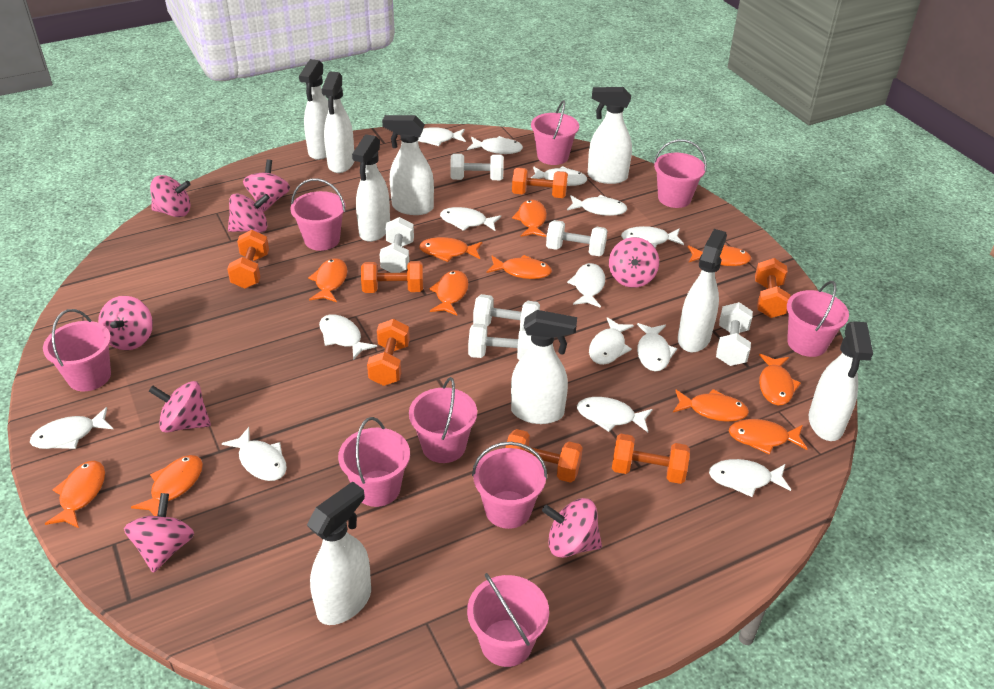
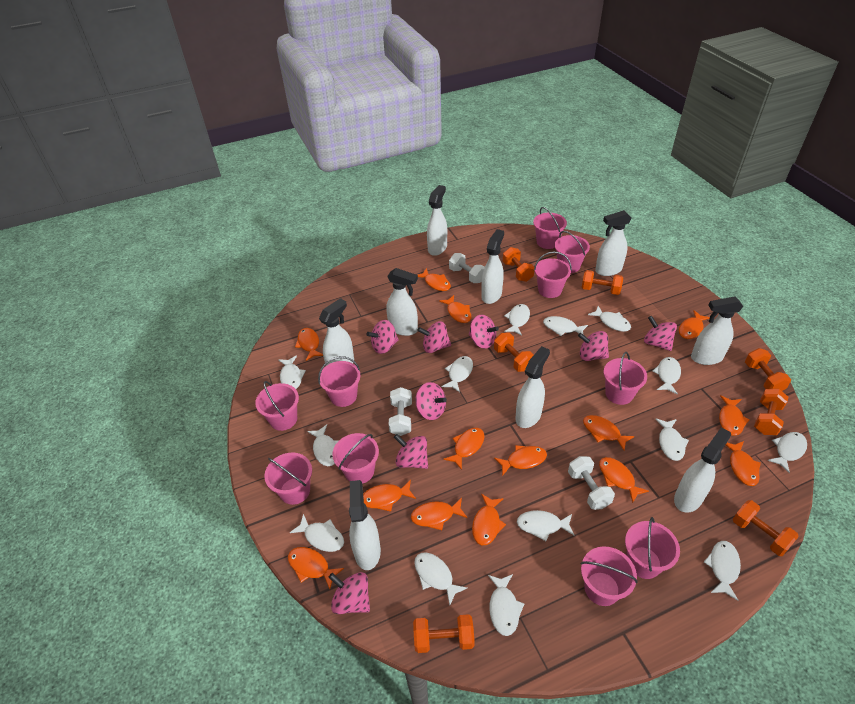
orange fish: [45,461,105,528] [131,455,203,516] [308,258,347,302] [419,237,482,262] [429,270,469,316] [486,255,552,279] [512,199,547,237] [673,389,749,422] [688,245,751,266] [729,419,808,455] [759,354,801,405] = 11 -> [288,547,344,589] [295,328,323,361] [363,479,416,512] [411,497,468,530] [418,268,451,291] [439,295,471,323] [444,428,484,470] [472,494,506,545] [494,445,547,476] [583,415,634,450] [599,457,649,503] [679,310,710,339] [719,395,750,436] [726,441,761,486] = 14
pink bucket: [43,309,111,391] [290,178,345,251] [338,417,410,507] [409,377,477,463] [467,573,549,667] [472,442,547,529] [531,100,579,165] [654,139,707,208] [787,281,849,357] = 9 -> [255,381,299,431] [264,453,312,505] [318,356,360,407] [332,433,379,484] [533,207,567,249] [534,251,572,298] [555,231,590,273] [580,546,638,606] [603,352,647,405] [625,517,680,579] = 10
white dumbbell: [380,217,414,273] [450,154,504,180] [468,324,532,360] [473,294,540,329] [546,220,608,256] [716,302,753,366] = 6 -> [389,387,412,436] [449,253,485,283] [568,456,615,510] = 3

